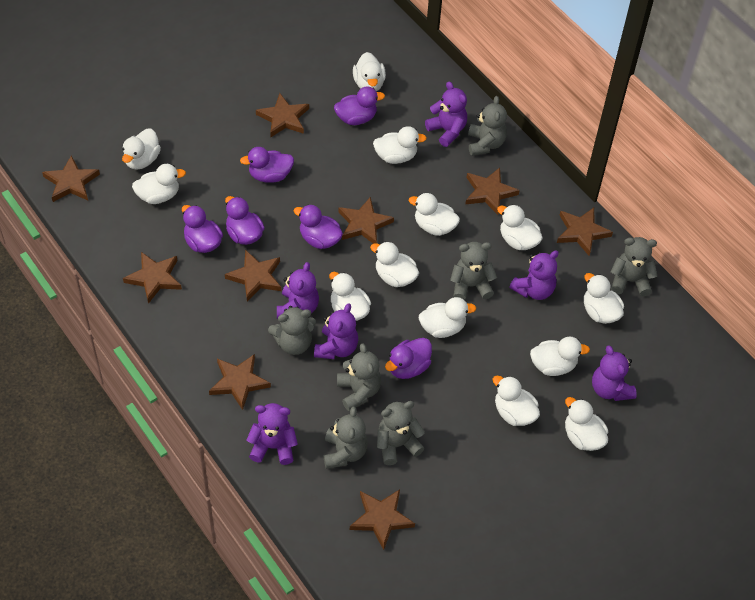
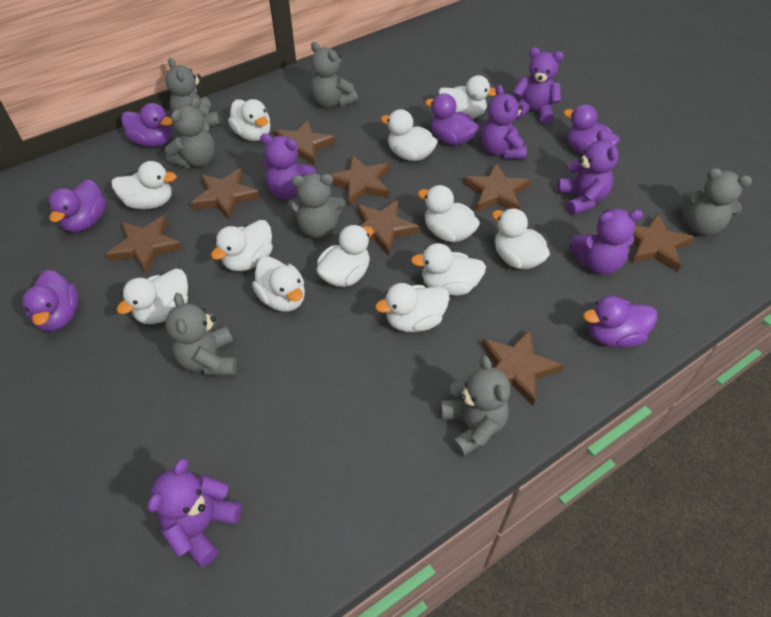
brown star: [42,156,100,202] [123,252,182,304] [209,354,271,410] [225,250,281,302] [256,93,309,137] [338,197,394,244] [350,489,415,550] [465,168,520,215] [557,208,613,256] = 9 -> [105,215,183,274] [190,168,261,221] [273,120,335,166] [330,155,390,206] [356,199,419,256] [463,163,531,211] [481,330,563,406] [631,213,695,272] = 8
white duck: [122,129,161,170] [132,164,186,204] [329,272,371,321] [353,52,386,91] [370,242,419,287] [373,126,427,164] [409,193,460,236] [419,297,476,338] [493,376,540,426] [497,205,543,250] [530,336,590,376] [565,397,608,451] [584,273,624,324] = 13 -> [112,161,177,209] [117,269,188,324] [211,220,273,271] [228,99,270,141] [252,256,305,312] [316,225,373,287] [375,283,449,332] [381,109,438,161] [411,243,486,296] [418,185,480,242] [439,75,496,118] [492,208,550,269] = 12

